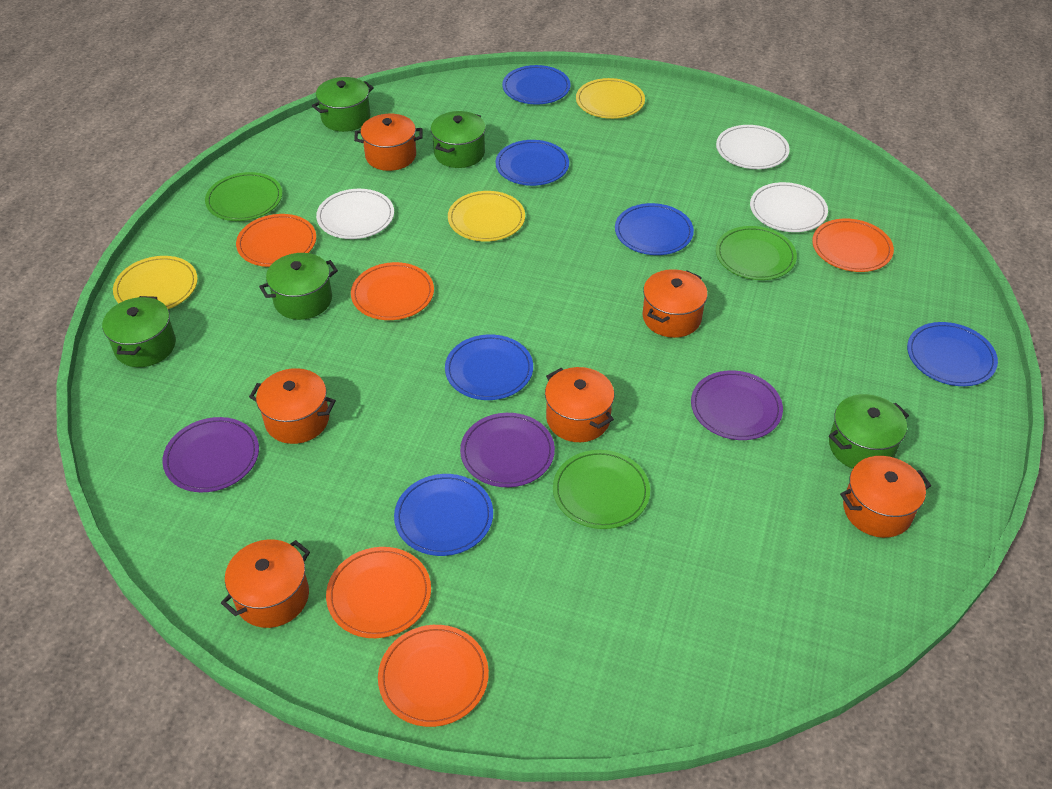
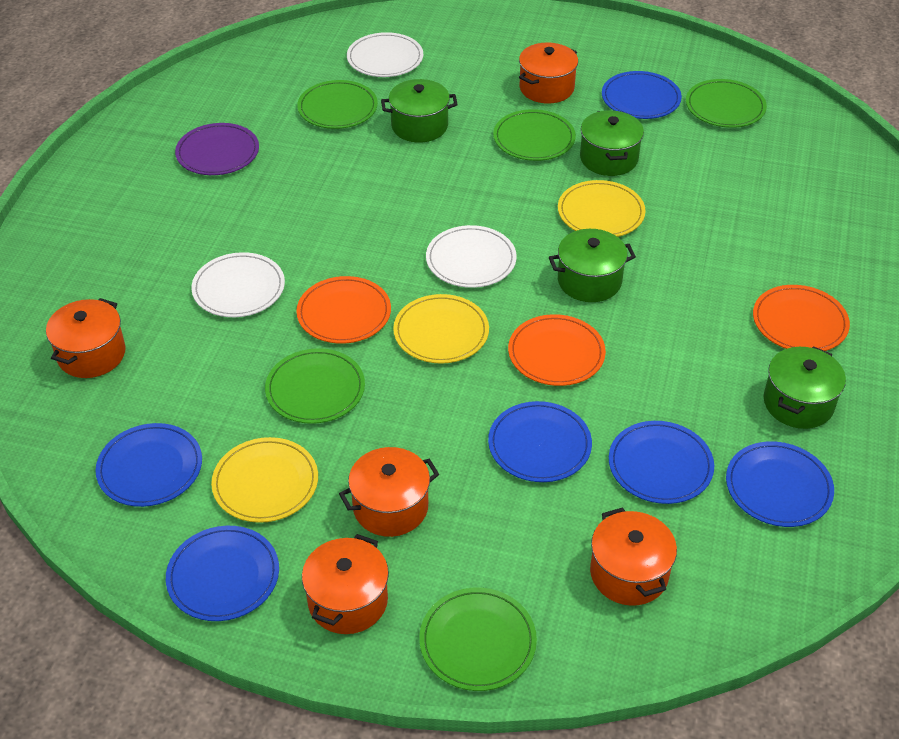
green plate: [205,172,282,221] [553,450,650,529] [716,226,797,280] = 3 -> [265,348,365,424] [297,80,378,129] [419,588,537,691] [493,109,576,161] [686,79,767,128] = 5
green pot: [102,296,176,367] [259,253,338,320] [312,77,374,132] [431,111,486,168] [829,394,909,469] = 5 -> [381,79,458,143] [549,229,636,302] [580,110,644,176] [764,346,846,429] = 4
orange plate: [236,214,316,267] [326,547,431,638] [351,262,434,320] [378,625,489,727] [812,218,894,272] = 5 -> [296,276,391,344] [508,314,606,386] [753,285,850,351] = 3
orange pot: [221,539,310,628] [249,368,336,444] [354,114,423,171] [545,367,614,442] [642,269,708,338] [840,456,931,538] = 6 -> [46,298,126,378] [302,534,389,634] [339,447,439,537] [519,42,578,104] [590,507,677,606] = 5
purple plate: [162,417,259,492] [460,413,555,487] [691,370,783,440] = 3 -> [175,123,259,175] = 1

